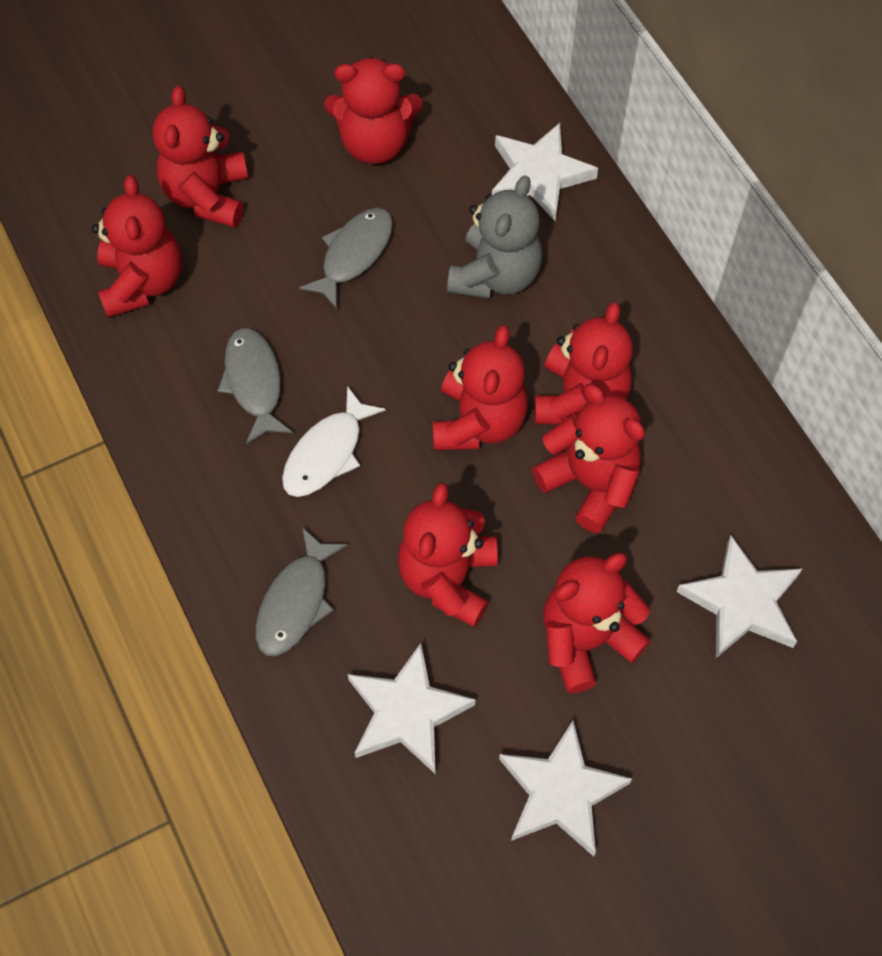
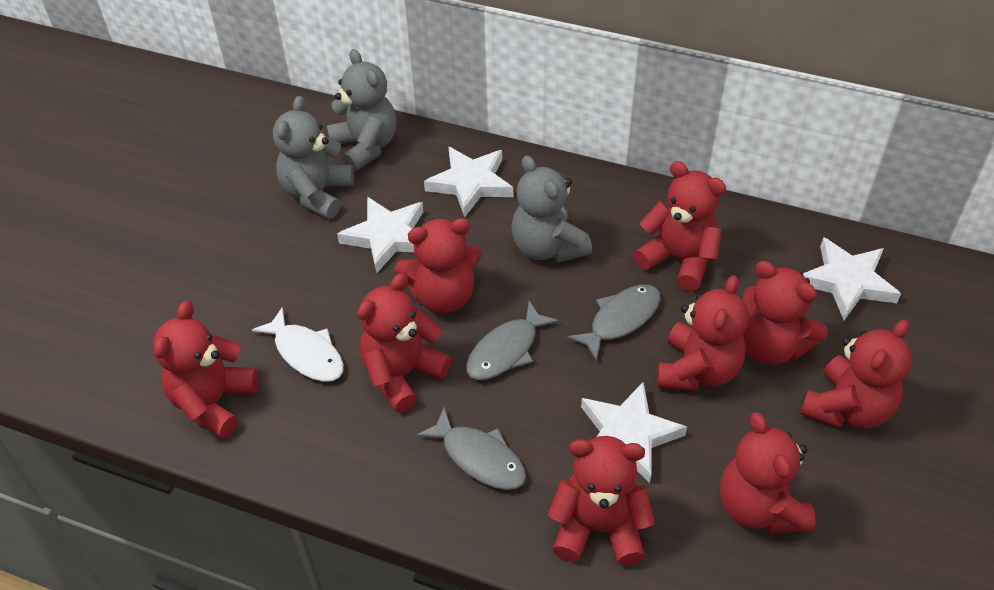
grey teddy bear: [447,175,542,299] = 1 -> [273,96,354,219] [327,49,396,172] [511,155,592,263] = 3
red teddy bear: [92,175,182,318] [153,86,248,228] [324,57,422,164] [398,483,498,627] [432,325,528,450] [532,384,645,533] [534,302,633,425] [543,553,651,693] = 8 -> [153,301,258,439] [357,273,452,413] [395,218,482,313] [548,436,655,566] [634,161,726,291] [657,275,749,391] [720,412,815,533] [743,261,828,365] [800,319,912,429] = 9

